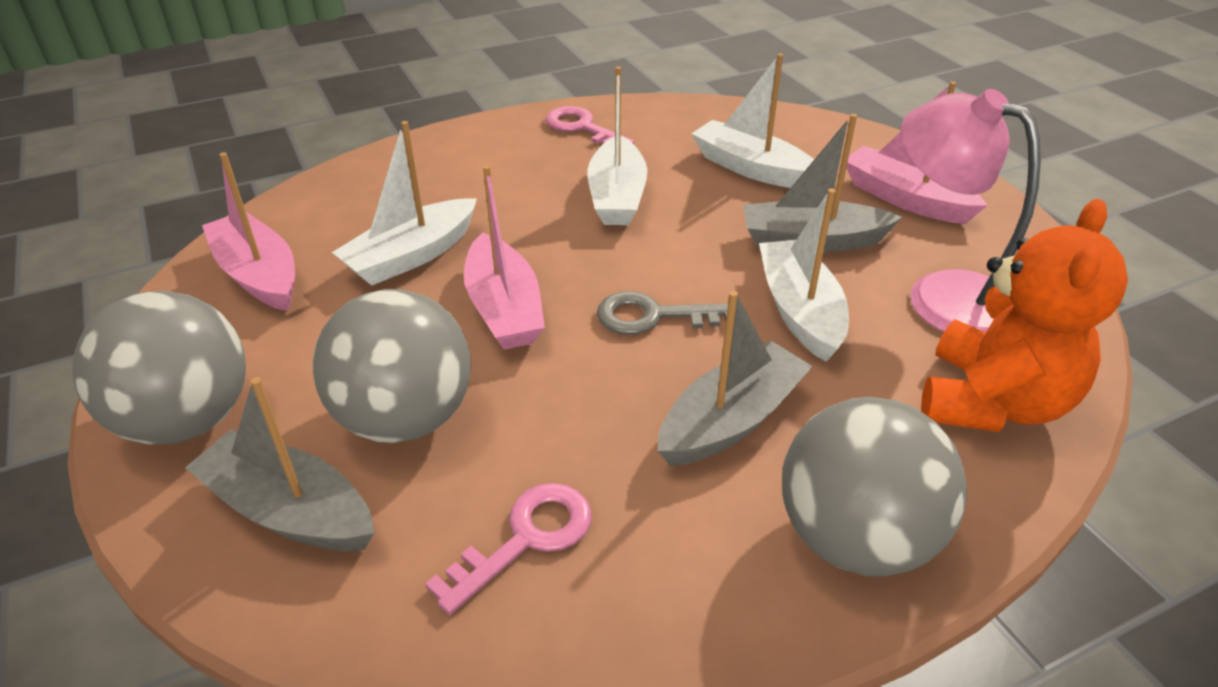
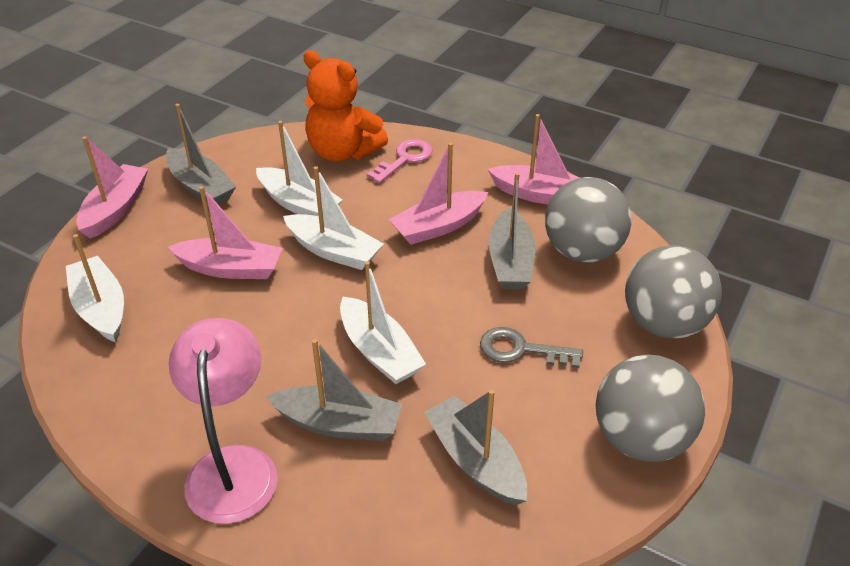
grey boat: [185,377,374,551] [657,291,813,466] [743,114,902,252] = 3 -> [165,104,236,205] [266,339,402,441] [424,389,527,506] [489,173,535,290] = 4
pink boat: [202,152,295,311] [464,165,545,350] [847,81,988,224] = 3 -> [76,136,148,239] [168,186,282,279] [389,143,488,245] [488,114,580,204] = 4
pink key: [425,483,592,615] [545,106,635,144] = 2 -> [367,139,433,183] = 1

